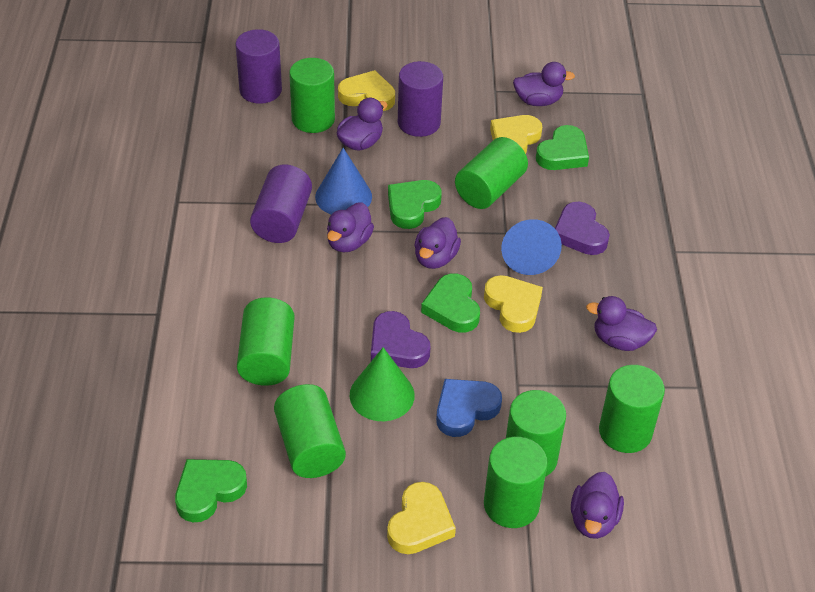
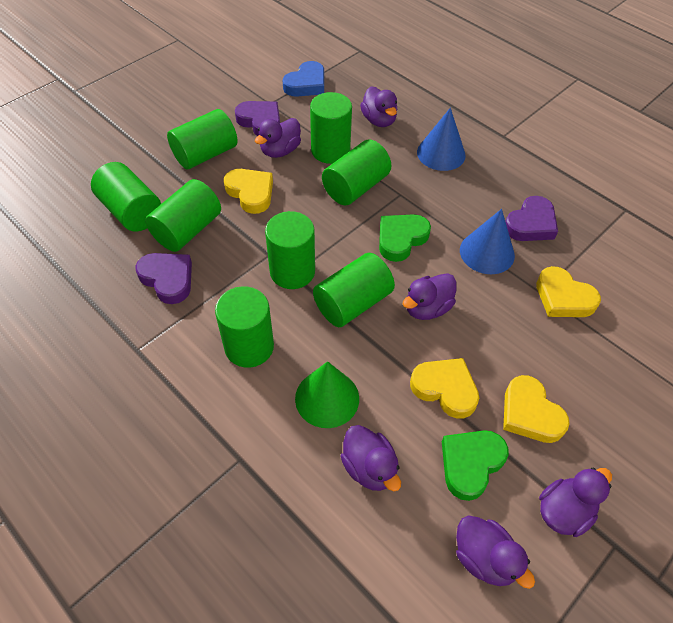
green cylinder: [237,297,295,386] [274,384,346,478] [289,58,335,133] [455,137,528,209] [484,437,548,528] [506,390,566,477] [599,365,665,453] = 7 -> [91,162,161,232] [145,179,221,252] [167,109,237,169] [215,286,274,368] [265,211,315,289] [310,92,352,164] [313,253,395,327] [322,140,391,205] = 8
green heart: [175,459,247,522] [388,180,442,229] [421,274,480,333] [536,125,589,170] = 4 -> [379,214,431,262] [442,430,509,501] = 2
purple cylinder: [235,29,282,104] [250,165,312,243] [398,61,443,137] = 3 -> none = 0
purple heart: [371,311,430,368] [555,202,610,255] = 2 -> [136,253,192,304] [235,101,280,136] [505,196,558,241] = 3

